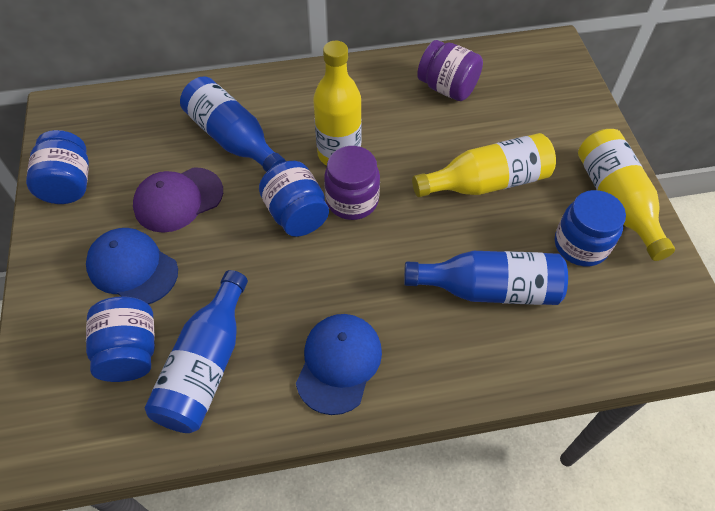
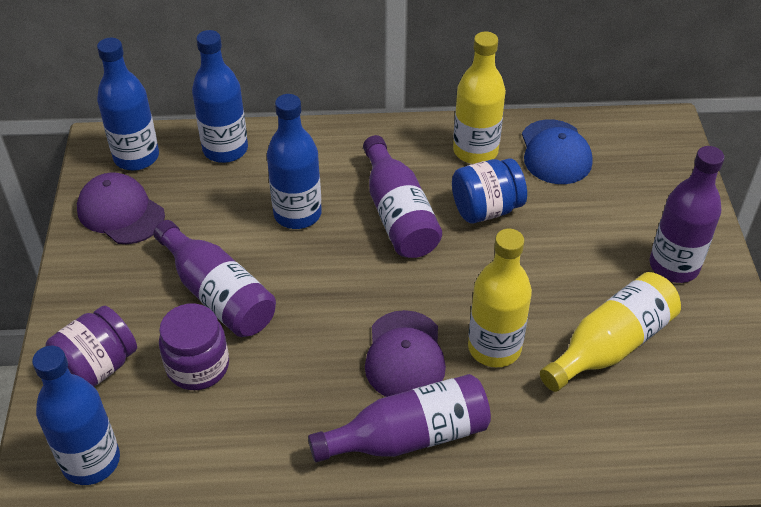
blue bottle: [144,270,248,433] [180,76,286,172] [404,251,568,305] = 3 -> [32,346,120,485] [97,38,159,171] [192,30,248,163] [267,94,322,229] = 4
blue cap: [86,228,178,304] [296,314,382,415] = 2 -> [522,119,593,184] = 1
blue jar: [26,130,89,204] [86,296,155,382] [259,161,329,237] [555,190,626,266] = 4 -> [452,158,527,223] = 1
purple bottle: none = 0 -> [154,220,276,337] [308,374,491,463] [363,135,442,258] [649,146,724,283] = 4
purple cap: [133,167,223,233] = 1 -> [77,172,165,244] [365,310,446,397] = 2

